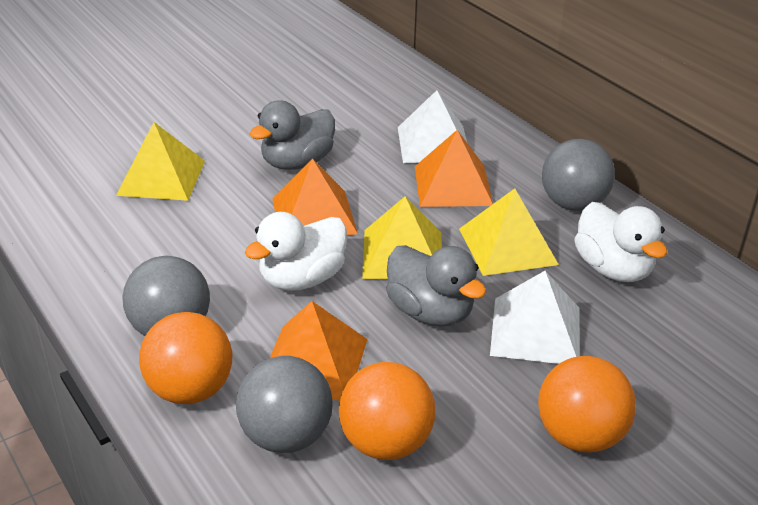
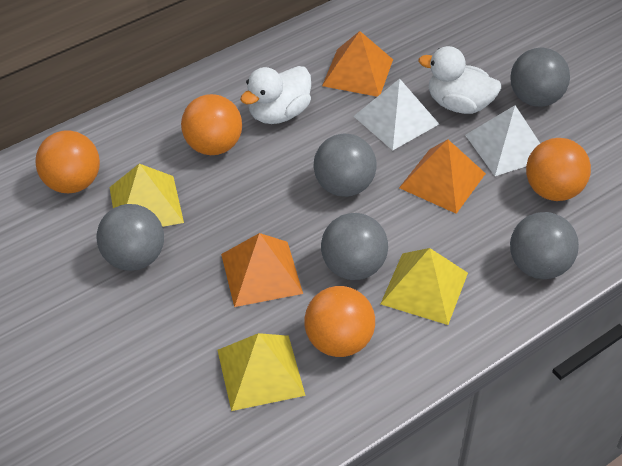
grey ball: [122,256,210,336] [236,356,333,453] [542,139,615,211] = 3 -> [96,204,164,271] [313,134,377,197] [321,213,388,280] [510,48,570,107] [510,212,579,279] = 5
grey duck: [249,100,335,170] [386,245,486,327] = 2 -> none = 0
orange ball: [139,312,232,404] [339,362,435,460] [538,356,636,452] = 3 -> [35,130,100,193] [181,94,242,155] [304,286,375,357] [526,138,591,201] = 4

